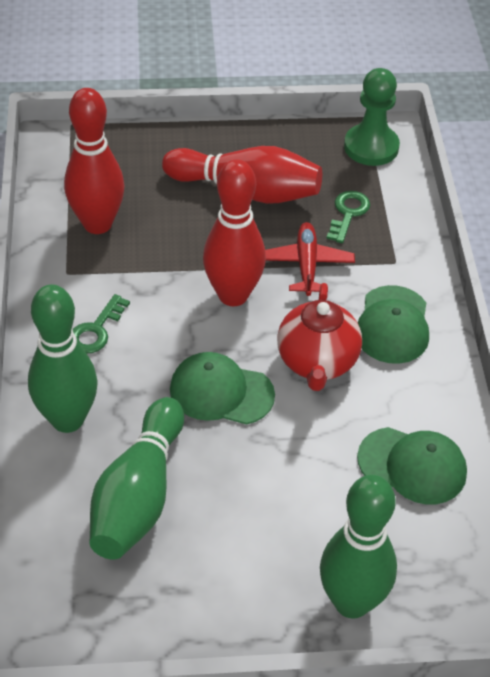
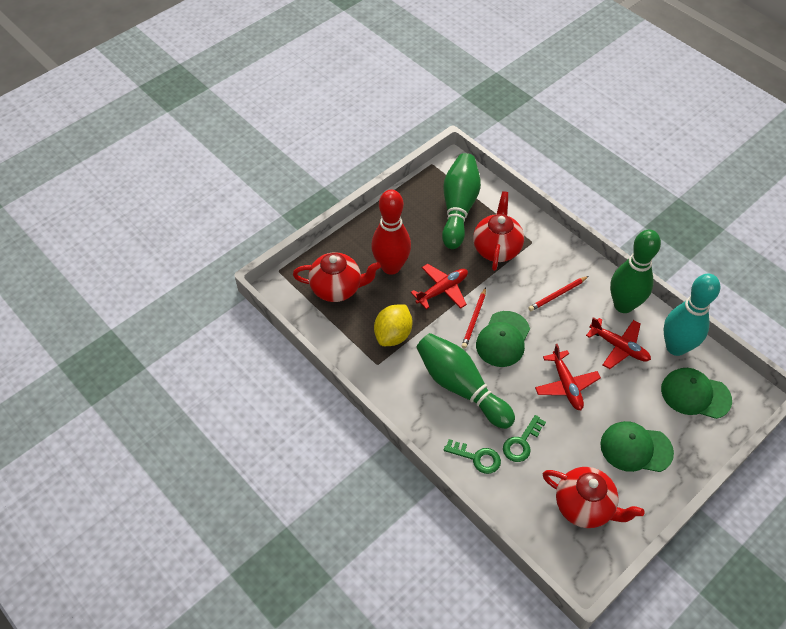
green pawn: [344,68,400,166] = 1 -> none = 0
red bowling pin: [64,88,125,234] [162,146,322,204] [203,159,266,306] = 3 -> [371,190,411,275] = 1
red pencil: none = 0 -> [462,287,486,349] [528,276,589,311] = 2
red plane: [265,222,355,296] = 1 -> [411,264,468,309] [535,344,601,410] [586,317,651,369] = 3
red teapot: [277,283,362,391] = 1 -> [293,252,381,302] [473,191,524,271] [543,467,644,528] = 3
turquoise bowling pin: none = 0 -> [663,273,720,356] = 1
yellow lemon: none = 0 -> [374,305,412,346] = 1

